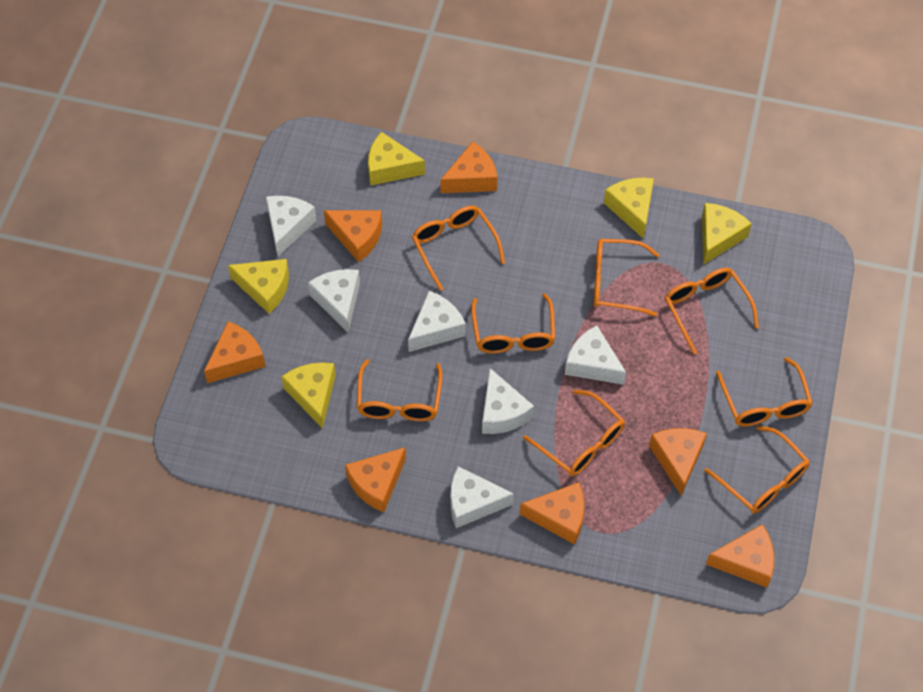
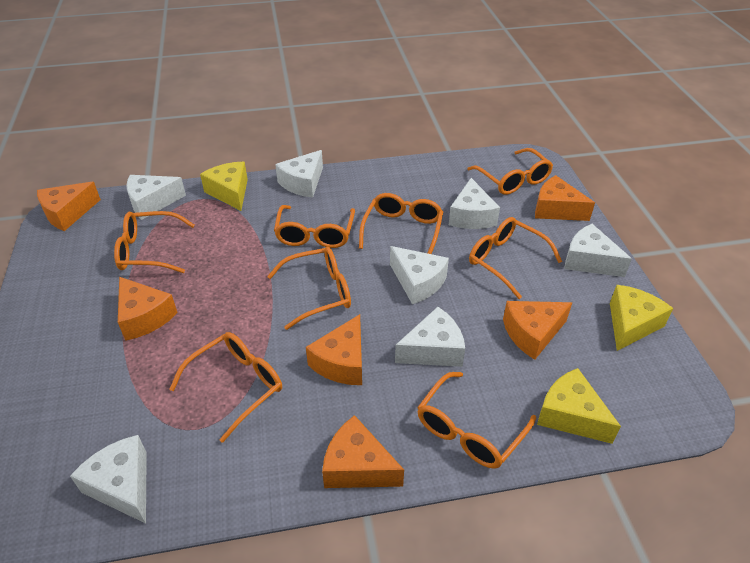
orange cheese: [204,321,266,383] [324,210,382,262] [345,447,406,512] [440,141,497,193] [520,482,584,545] [649,428,707,496] [706,524,774,587] = 7 -> [37,182,101,231] [118,277,178,341] [306,314,362,385] [322,415,404,488] [503,301,572,360] [535,175,595,221] = 6
white cheese: [266,196,316,257] [308,269,360,332] [408,291,466,352] [450,466,514,528] [482,368,534,434] [565,325,626,385] = 6 -> [70,435,147,523] [126,175,186,220] [275,150,323,198] [390,246,449,304] [395,307,465,367] [449,178,500,229] [564,224,632,277] = 7
yellow cheese: [228,259,289,314] [281,362,336,429] [368,132,425,186] [604,178,654,239] [702,203,752,265] = 5 -> [200,162,248,211] [537,368,621,444] [610,285,673,351] = 3

